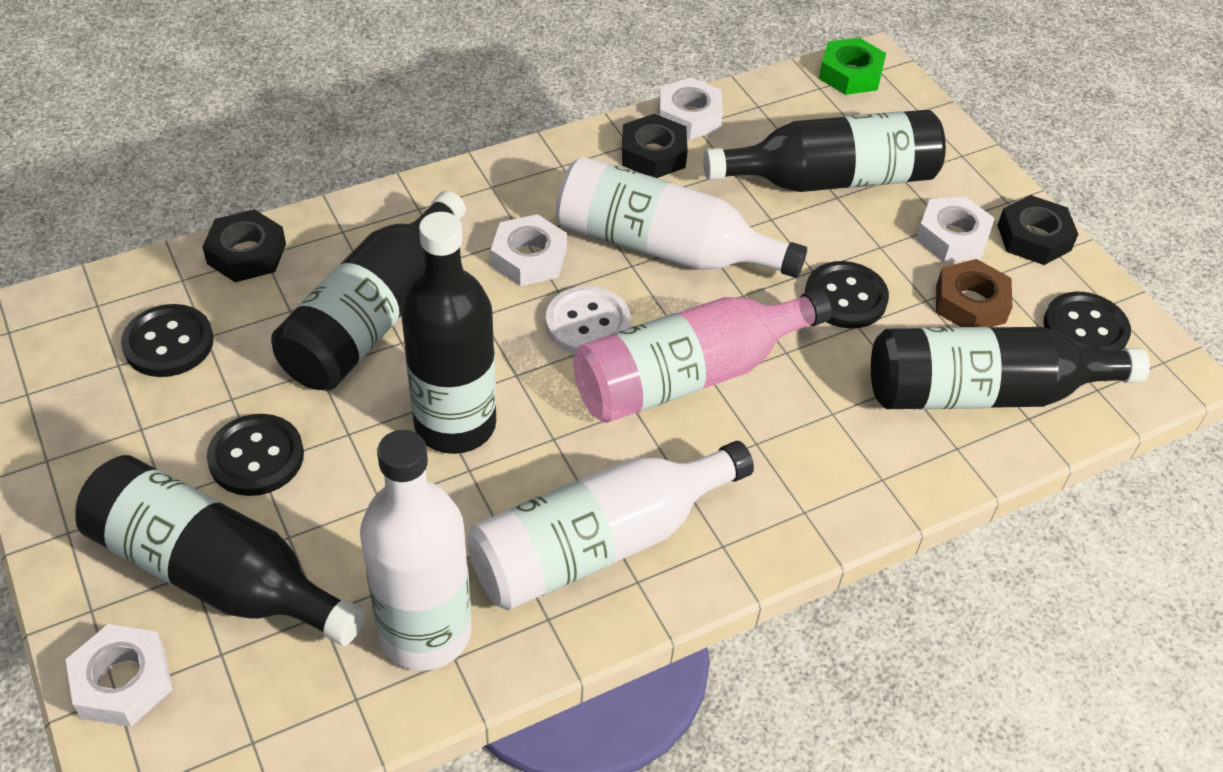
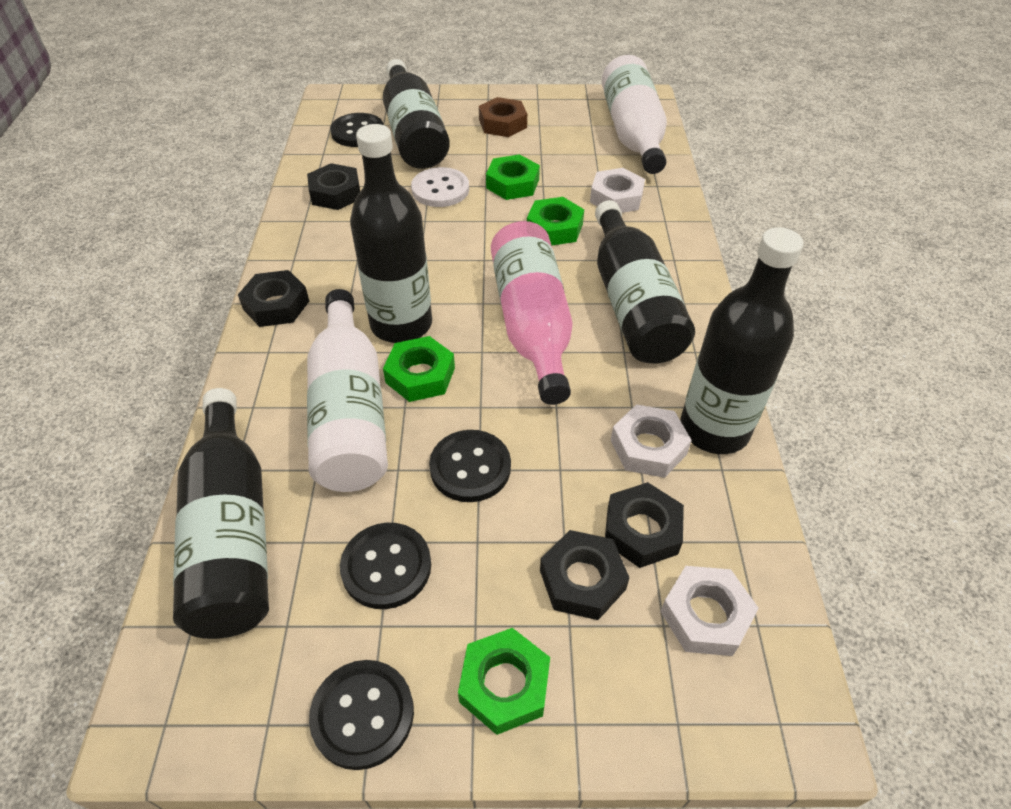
black nut: [202,209,286,282] [622,114,688,178] [997,195,1078,265] = 3 -> [238,270,309,327] [307,163,360,210] [540,530,630,620] [605,482,684,568] = 4
green nut: [819,38,886,95] = 1 -> [383,336,455,402] [458,628,550,735] [486,154,540,200] [527,197,584,246] = 4
white bottle: [360,430,472,671] [467,441,754,610] [556,157,807,278] = 3 -> [307,289,388,492] [602,55,667,174] = 2
white nut: [66,624,173,727] [491,214,567,286] [659,77,723,140] [916,197,995,262] = 4 -> [590,168,645,213] [611,404,692,478] [660,566,759,656] = 3

